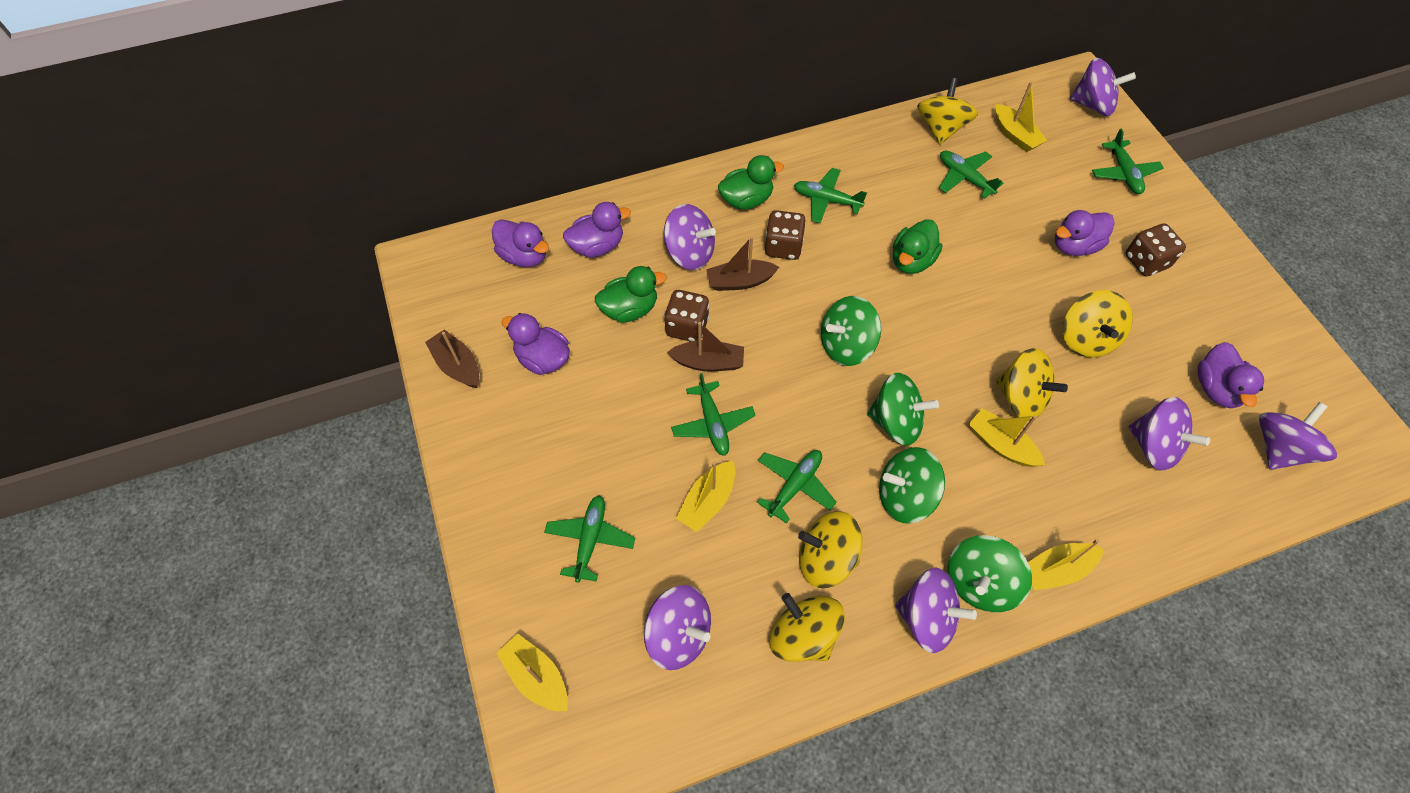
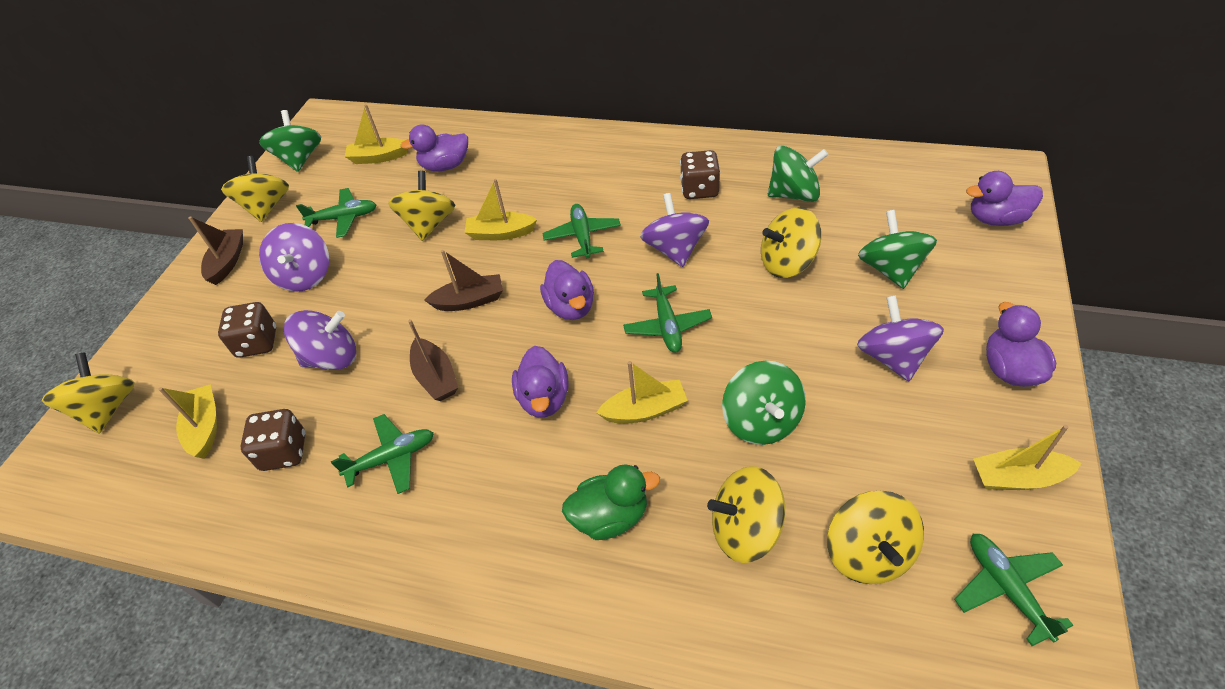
green duck: [595,266,667,323] [718,155,784,210] [893,219,943,274] = 3 -> [562,465,660,540] = 1
green plane: [544,495,635,583] [671,373,756,456] [757,450,837,524] [794,168,867,223] [939,151,1004,199] [1092,128,1164,194] = 6 -> [296,188,376,238] [331,414,434,494] [542,204,621,258] [623,273,712,353] [954,534,1073,646] = 5
purple spinning top: [644,585,711,670] [664,204,716,270] [895,568,977,653] [1070,58,1136,116] [1128,397,1210,471] [1259,402,1337,470] = 6 -> [259,223,329,292] [284,310,356,370] [640,193,709,267] [857,295,944,381] = 4
yellow spinning top: [769,593,845,662] [798,511,862,588] [917,78,978,144] [996,348,1068,420] [1063,290,1133,358] = 5 -> [42,352,134,433] [221,156,289,222] [388,171,455,241] [707,466,785,563] [761,207,822,278] [827,491,924,584] = 6

